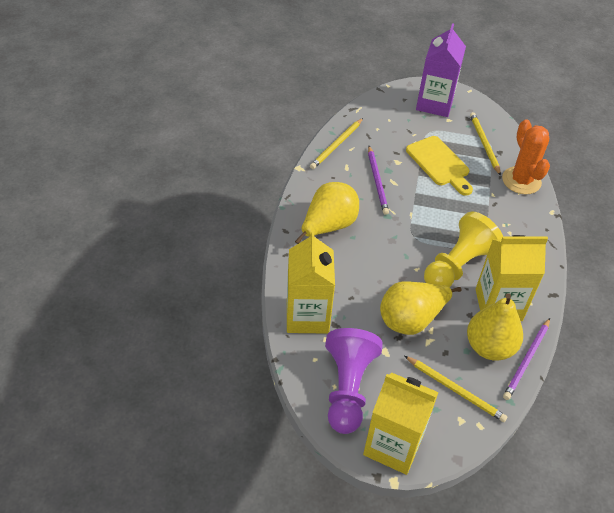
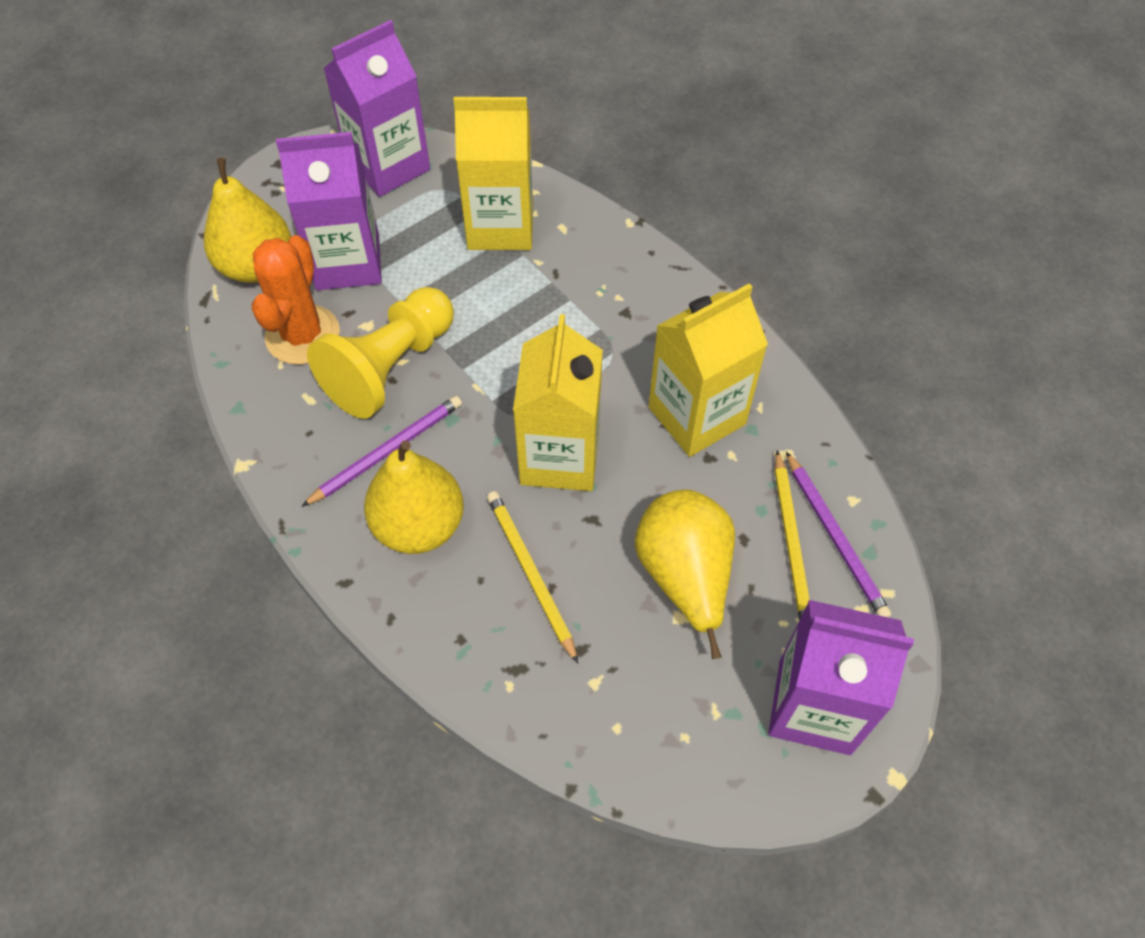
purple carton: [416,23,466,117] = 1 -> [276,132,382,290] [323,20,430,197] [768,600,914,755] = 3
purple pawn: [325,328,383,434] = 1 -> none = 0
yellow cutting board: [406,136,473,196] = 1 -> none = 0
yellow pencil: [310,118,363,169] [405,356,507,422] [470,112,501,176] = 3 -> [487,491,578,663] [775,450,810,620] = 2

